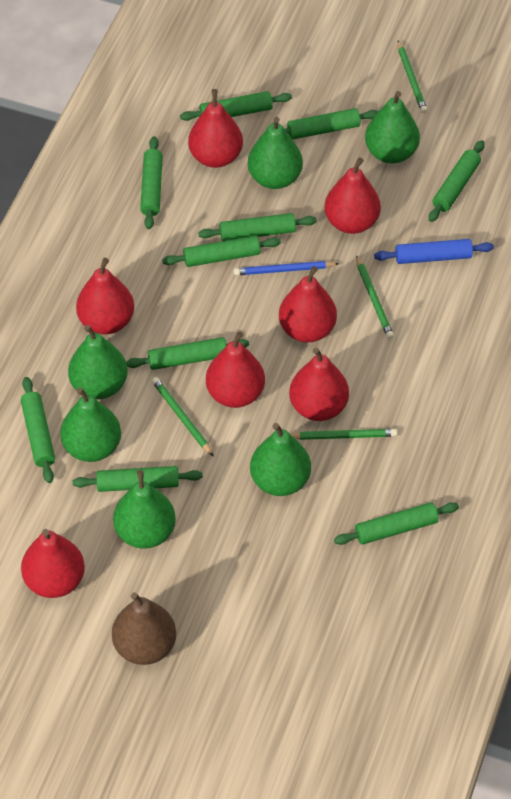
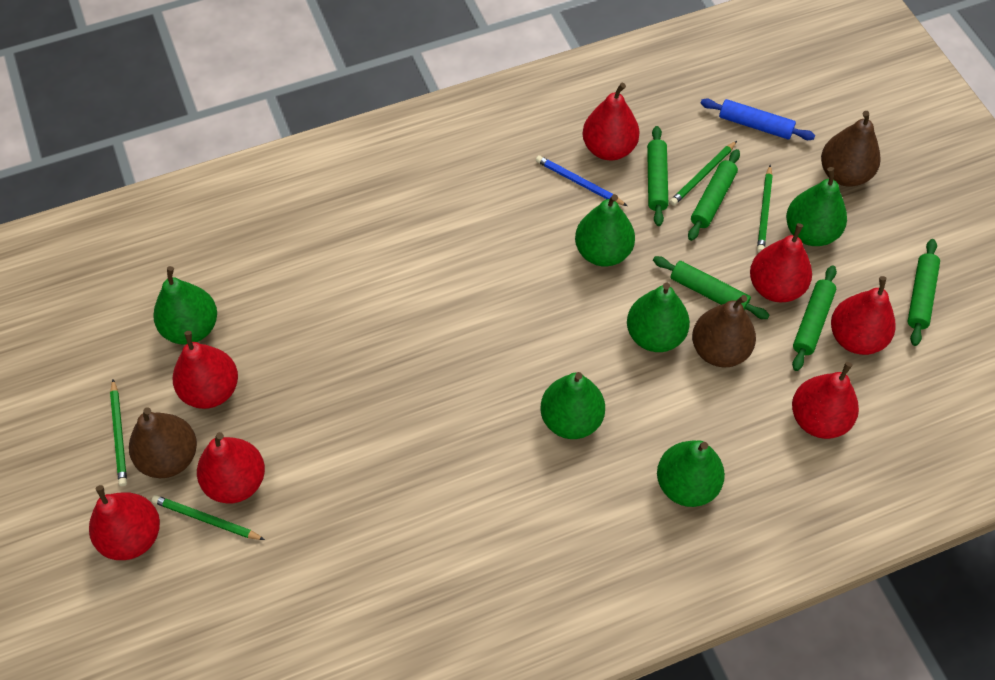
brown pear: [112,592,176,665] = 1 -> [129,407,197,478] [692,295,756,367] [821,111,880,187] = 3
green rolling pin: [21,377,55,483] [73,466,203,492] [126,337,249,370] [140,136,163,229] [162,236,281,267] [180,91,292,121] [198,213,317,241] [285,108,379,139] [334,502,459,545] [429,140,485,222] = 10 -> [647,126,668,226] [653,256,769,319] [688,149,740,241] [792,265,837,371] [907,239,940,346] = 5

